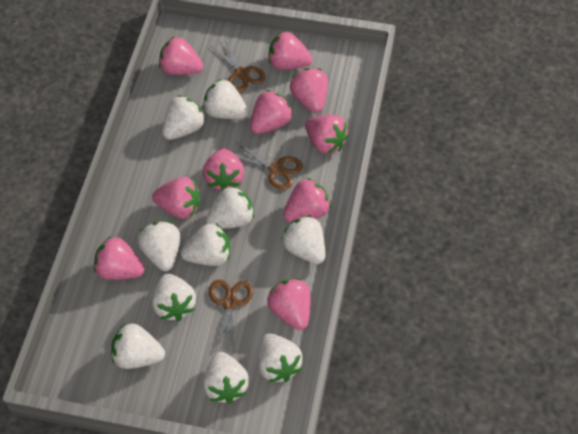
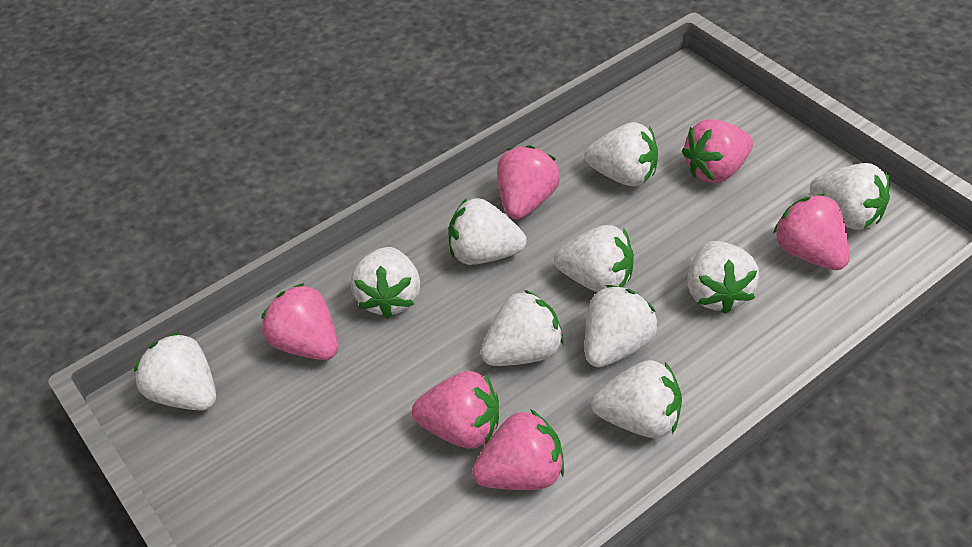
brown scissors: [209,280,253,354] [211,40,266,93] [237,143,303,190] = 3 -> none = 0
pink strawberry: [94,236,145,280] [152,177,200,219] [159,36,203,75] [203,148,244,191] [250,90,293,134] [267,278,311,330] [269,31,312,70] [283,178,331,222] [290,68,328,113] [305,115,349,154] = 10 -> [261,283,338,360] [412,371,499,449] [472,409,564,490] [497,145,560,219] [682,119,753,183] [773,194,850,270] = 6

